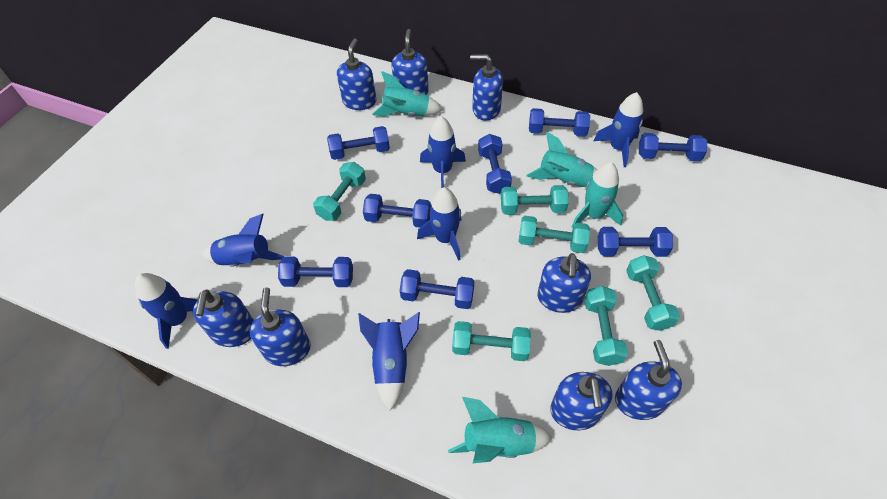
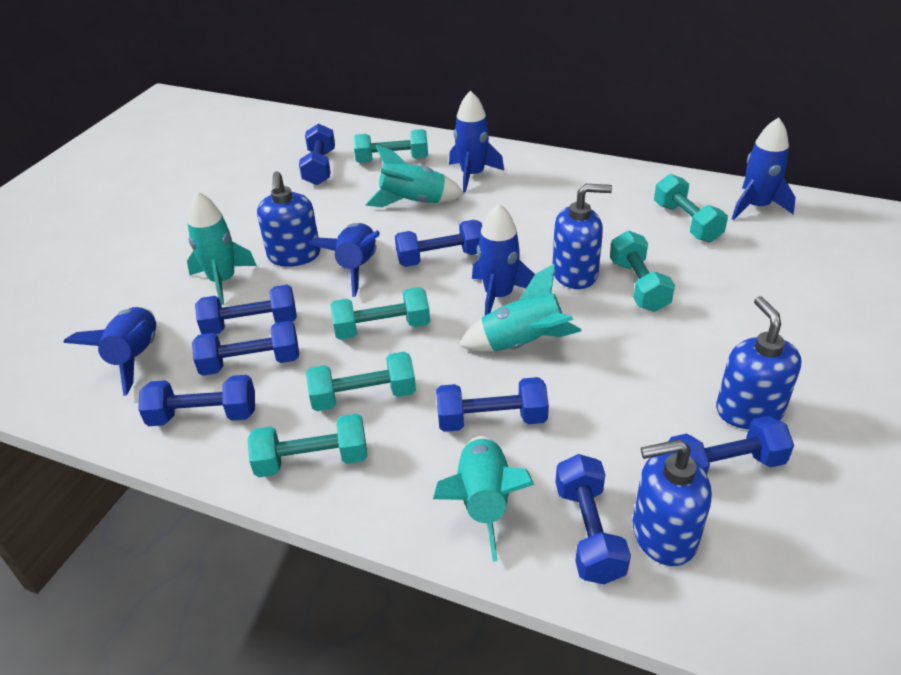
blue rocket: [135,273,197,349] [202,214,285,266] [358,312,420,410] [417,187,461,261] [420,116,466,188] [593,92,643,167] = 6 -> [63,307,156,396] [308,223,380,297] [449,91,504,193] [472,203,535,315] [732,117,796,220] = 5
blue soap dispenser: [193,290,254,347] [249,287,311,366] [337,38,376,110] [391,29,429,95] [470,54,503,120] [537,253,591,313] [550,372,612,430] [615,340,682,420] = 8 -> [257,171,321,267] [552,184,612,289] [633,439,712,566] [716,296,802,429] = 4

